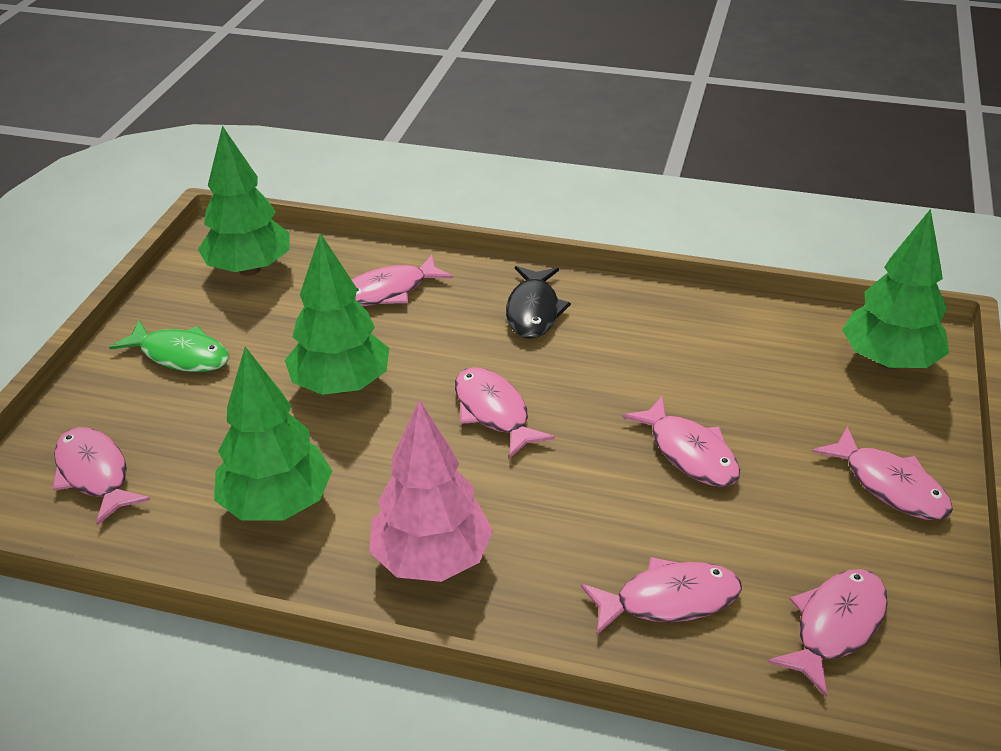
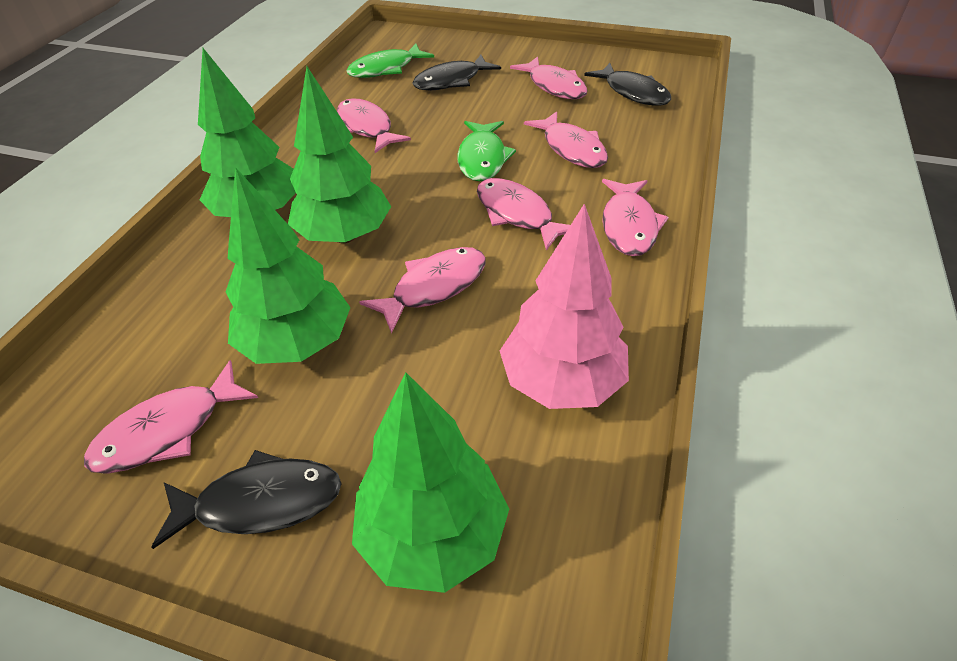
black fish: [506,266,571,339] = 1 -> [152,450,342,549] [412,55,501,90] [584,63,671,106] = 3
green fish: [109,320,229,372] = 1 -> [346,44,434,78] [457,121,516,181] = 2

